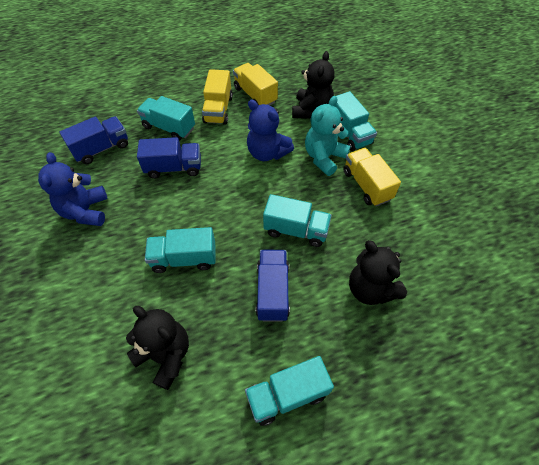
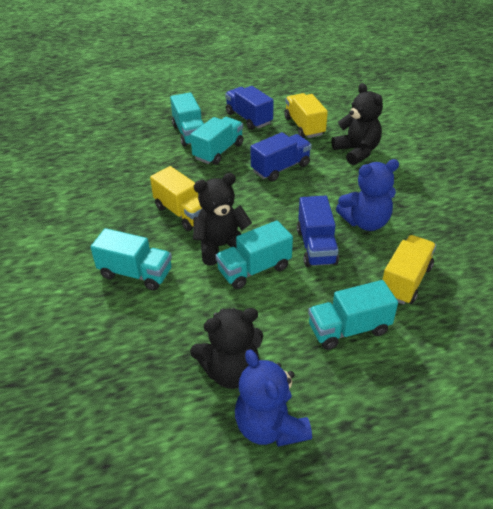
turquoise teddy bear: [305,96,351,176] = 1 -> none = 0

